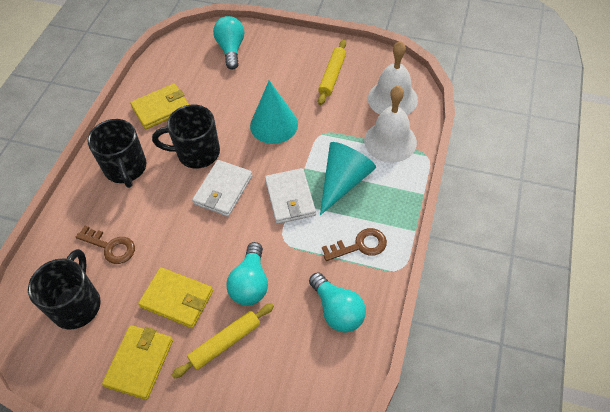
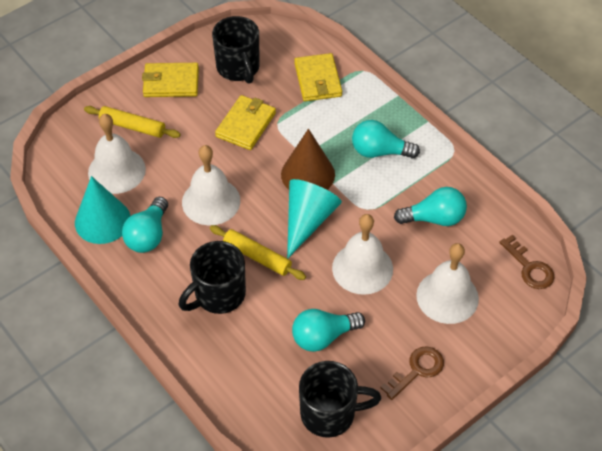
brown cone: none = 0 -> [281,129,335,190] = 1
turquoise light bulb: [213,16,244,70] [226,242,268,306] [309,272,366,333] = 3 -> [122,197,168,253] [292,309,365,352] [352,120,420,158] [394,187,467,226] = 4
white bell: [364,85,417,163] [368,41,418,115] = 2 -> [88,114,146,194] [182,145,240,225] [332,214,393,295] [416,243,479,324] = 4
white wallet: [192,160,253,217] [265,168,316,224] = 2 -> none = 0

